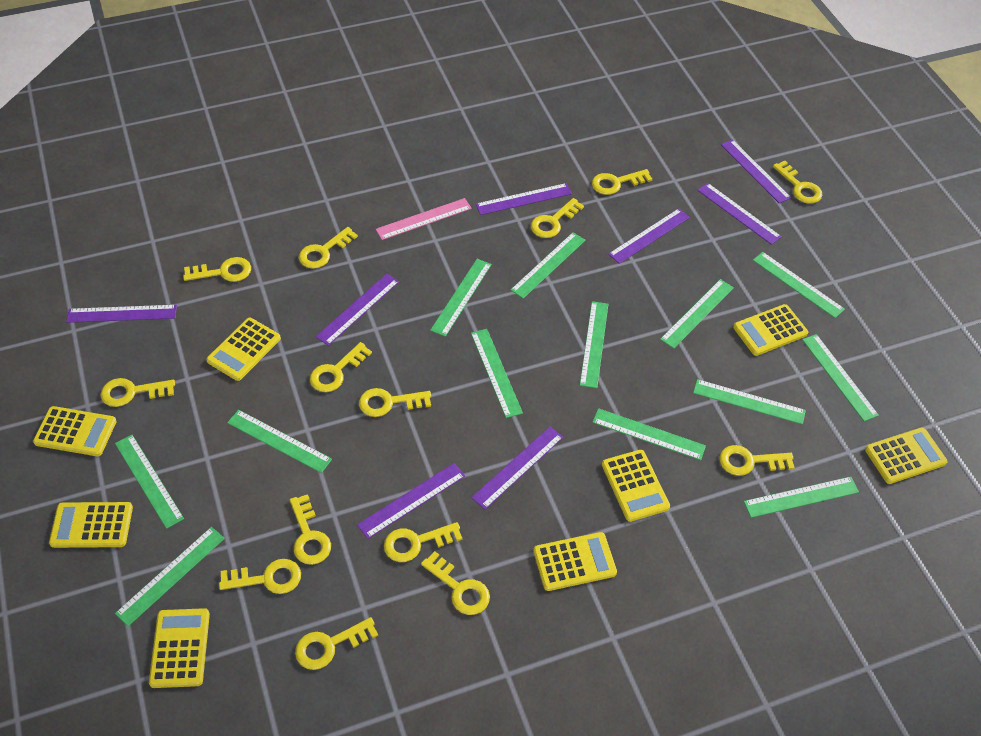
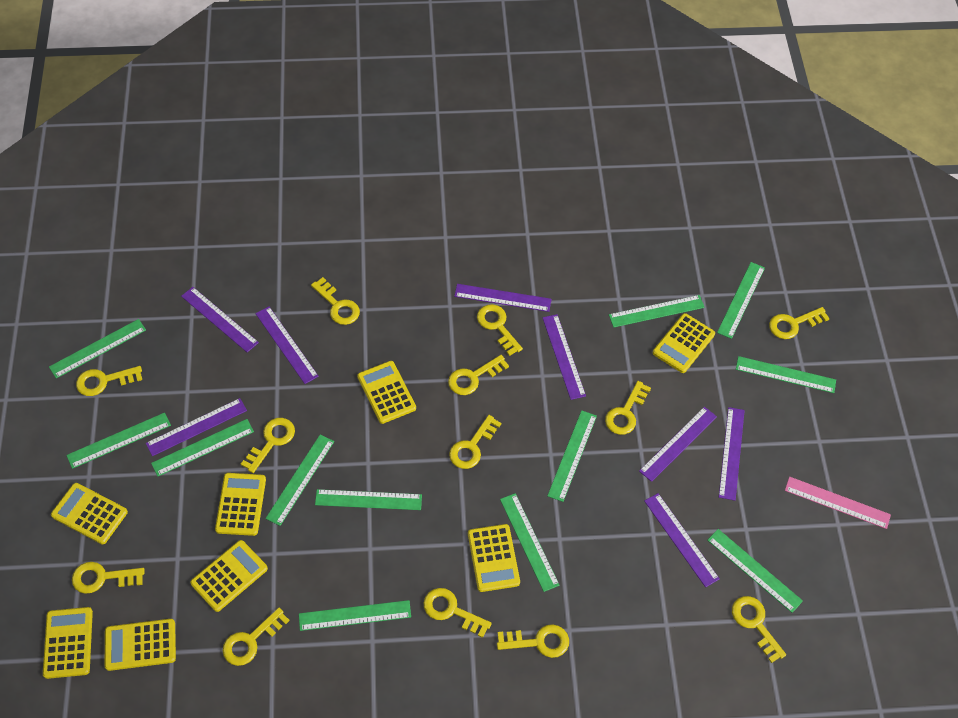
green ruler: [115,435,184,529] [115,527,225,626] [227,410,332,473] [430,259,492,337] [471,329,523,418] [511,232,586,299] [580,301,608,388] [592,408,706,460] [660,279,734,349] [693,379,806,425] [744,477,859,518] [753,252,845,318] [802,334,879,422] = 13 -> [49,319,146,378] [66,413,171,469] [151,419,254,477] [266,435,334,526] [299,600,411,631] [315,489,422,510] [500,493,560,592] [547,410,597,502] [609,295,705,328] [707,529,803,613] [717,262,765,339] [736,356,836,393] = 12
yellow key: [100,378,175,407] [183,257,251,282] [219,559,301,594] [290,494,331,565] [295,617,378,670] [299,227,358,269] [310,342,372,392] [359,388,431,417] [384,522,462,562] [421,551,490,615] [531,198,584,238] [592,169,652,195] [719,445,795,476] [773,160,822,204] = 14 -> [72,562,144,594] [76,366,142,396] [223,608,290,666] [241,418,295,473] [311,277,360,325] [424,588,492,638] [448,355,509,395] [449,415,501,469] [477,304,523,356] [497,624,569,658] [605,381,651,435] [732,596,786,663] [769,307,830,339] = 13

